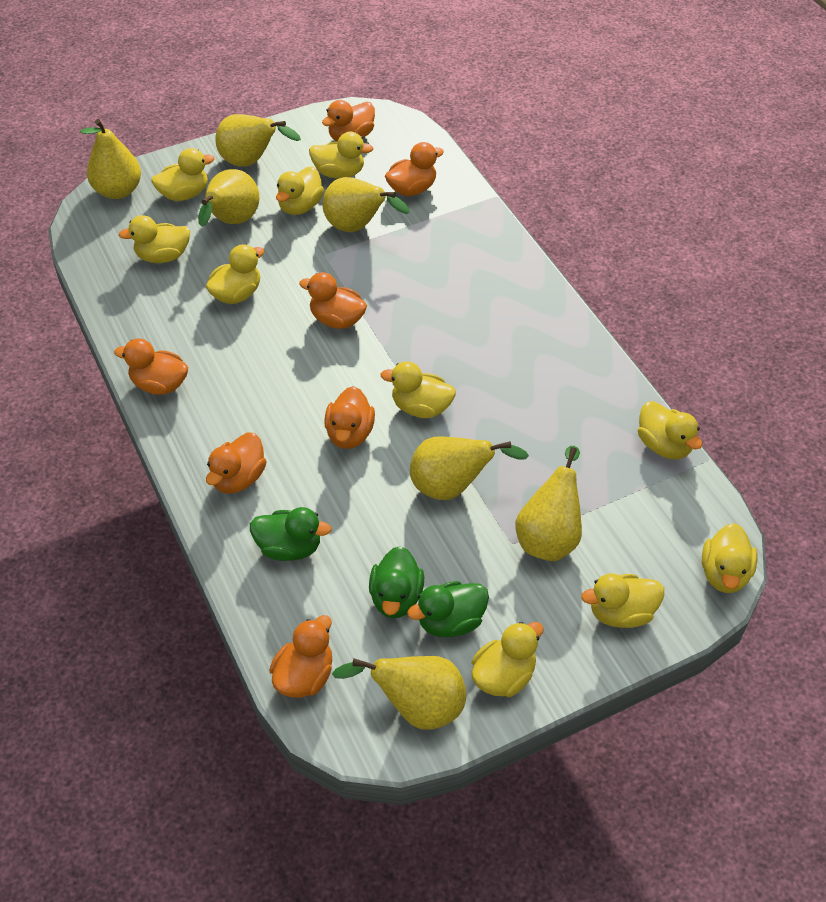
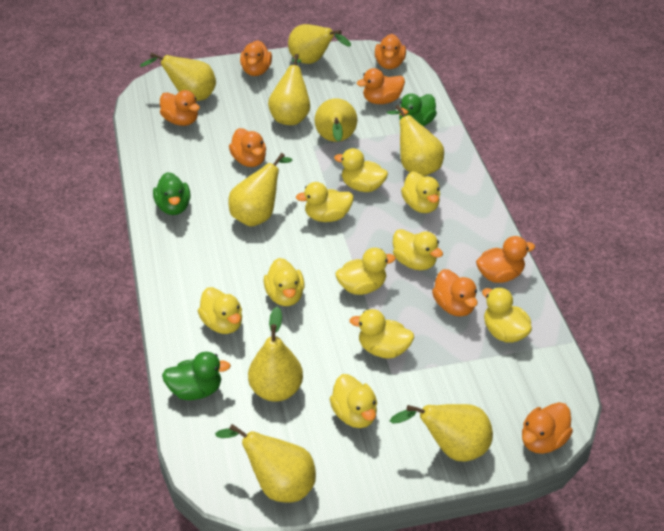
orange duck: [114,338,188,395] [206,433,266,494] [269,615,332,698] [299,272,367,329] [322,100,375,142] [324,386,375,449] [385,142,444,196] = 7 -> [160,90,200,126] [229,128,266,167] [240,40,272,76] [357,68,405,104] [375,34,406,69] [432,269,478,317] [476,236,535,283] [522,402,573,454] = 8
yellow pear: [80,119,141,199] [198,169,260,227] [215,114,301,167] [322,177,410,232] [332,656,466,730] [410,436,529,500] [515,446,582,561] = 7 -> [140,53,216,101] [215,424,316,503] [228,153,292,227] [248,306,303,402] [268,54,310,125] [288,24,351,64] [315,98,357,142] [387,105,444,176] [390,404,493,461] = 9

